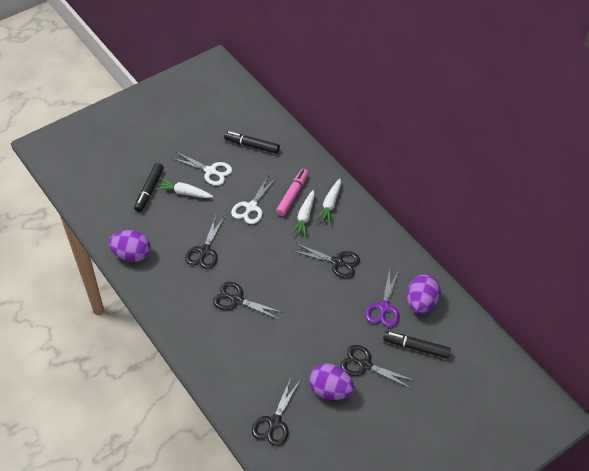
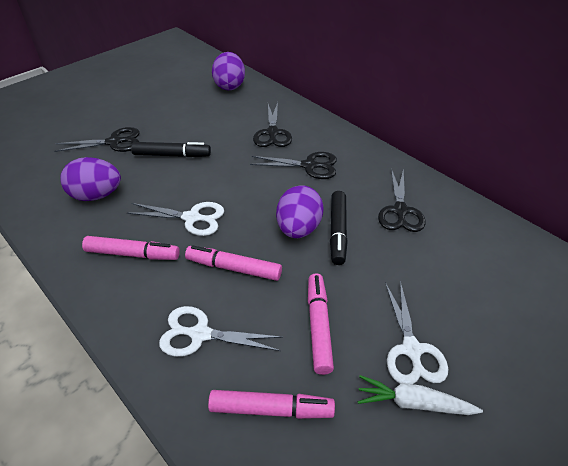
black marker: [134,163,164,212] [224,131,280,154] [383,331,451,359] = 3 -> [131,142,211,157] [330,191,348,265] = 2
black scissors: [185,216,225,269] [213,282,283,319] [252,378,300,446] [293,243,360,278] [340,345,415,388] = 5 -> [55,127,140,152] [250,152,337,179] [253,102,292,147] [378,168,426,232] = 4
pink marker: [276,169,308,216] = 1 -> [82,236,180,260] [185,245,282,281] [208,390,335,419] [308,273,334,375] = 4
purple scissors: [365,270,400,327] = 1 -> none = 0
white carrot: [156,179,213,198] [291,190,315,237] [316,179,341,224] = 3 -> [357,375,483,415] = 1
white scissors: [172,152,232,186] [231,175,276,224] = 2 -> [127,202,224,236] [159,306,283,357] [385,281,449,384] = 3

